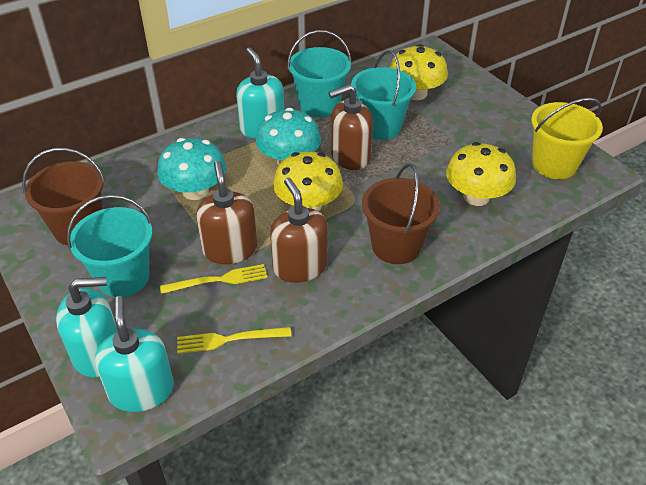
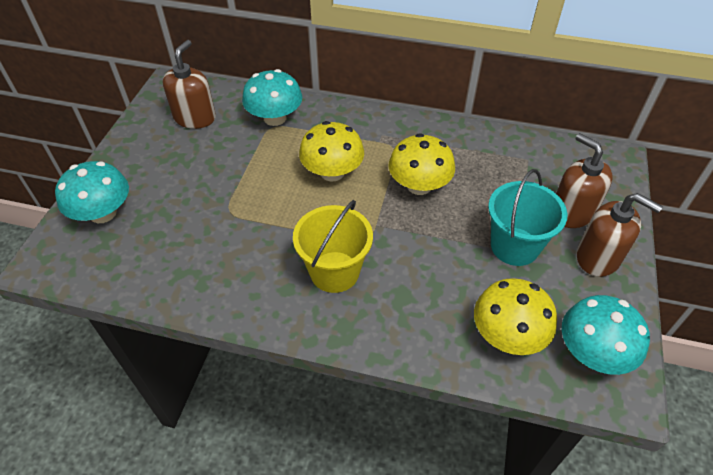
brown bucket: [22,148,105,245] [362,164,440,264] = 2 -> none = 0
turquoise bucket: [67,195,152,297] [287,30,351,117] [351,50,416,140] = 3 -> [488,169,567,266] = 1
turquoise mushroom: [157,138,226,200] [256,108,321,165] = 2 -> [55,161,129,223] [242,69,302,126] [562,295,650,375] = 3
turquoise soap dispenser: [56,277,117,377] [95,296,174,412] [236,48,284,138] = 3 -> none = 0
yellow fork: [160,264,268,294] [177,327,291,354] = 2 -> none = 0

